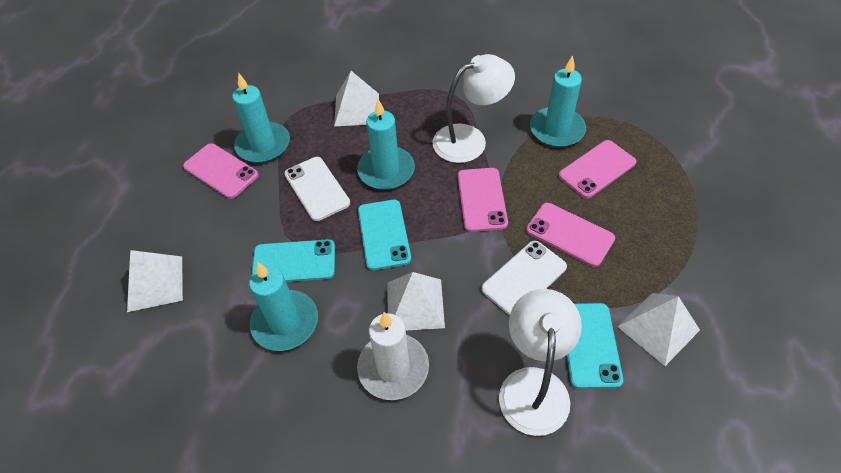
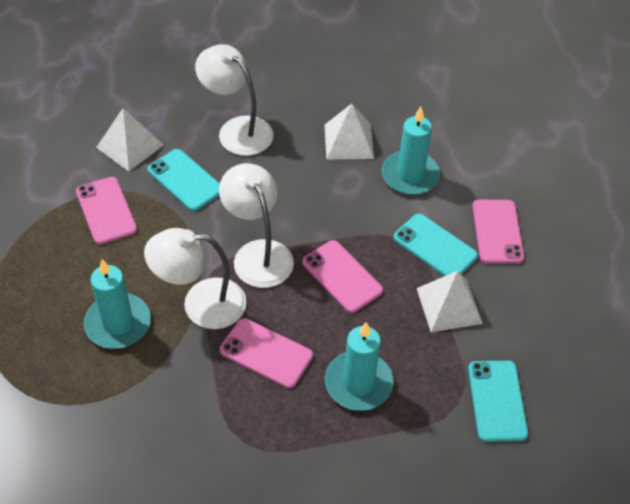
turquoise candle: [232,73,290,163] [249,262,318,351] [357,99,415,190] [530,55,586,148] = 4 -> [84,259,151,349] [325,322,394,411] [382,106,440,195] = 3
white candle: [357,312,429,400] = 1 -> none = 0
white lamp: [433,54,515,163] [499,289,582,436] = 2 -> [144,228,247,329] [195,44,274,156] [219,163,294,288] = 3
white phone: [284,157,350,221] [481,241,567,315] = 2 -> none = 0
white pyramid: [127,250,183,312] [334,71,379,126] [387,272,445,331] [617,293,700,366] = 4 -> [96,108,164,171] [324,104,374,159] [417,271,483,332] = 3

